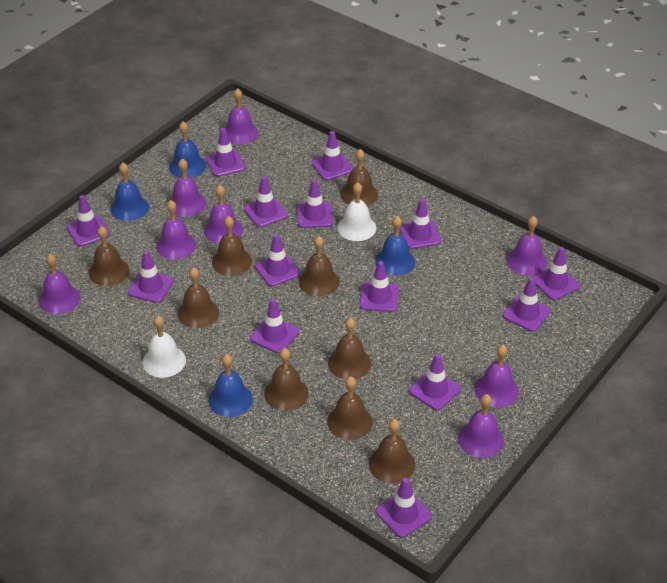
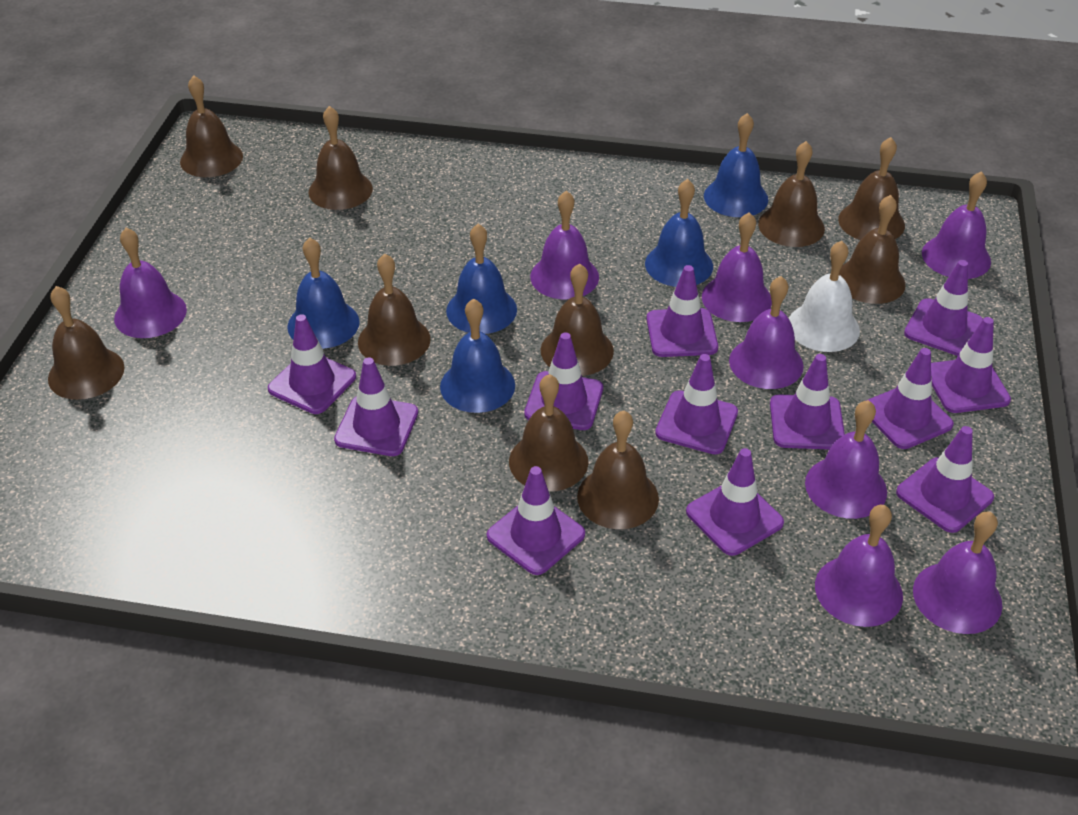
blue bell: [110,163,149,221] [169,121,206,178] [208,354,253,417] [375,216,415,276] = 4 -> [287,238,360,349] [440,298,515,413] [446,224,517,334] [645,179,713,287] [704,113,768,217] = 5
brown bell: [89,226,129,286] [177,267,219,328] [212,216,252,276] [264,348,309,411] [299,236,340,296] [327,376,373,440] [328,318,371,380] [340,149,378,206] [369,419,415,483] = 9 -> [48,286,125,400] [180,75,243,177] [308,106,373,210] [358,254,431,366] [509,374,588,492] [541,263,614,376] [577,410,659,529] [758,141,825,247] [838,137,905,240] [839,195,905,304] = 10
purple traffic cone: [67,195,110,247] [127,250,174,303] [206,128,246,177] [244,176,288,227] [250,299,299,354] [255,234,301,287] [297,179,333,228] [311,131,353,180] [360,261,399,312] [376,478,432,538] [400,199,441,249] [409,354,461,410] [503,277,551,332] [533,247,580,300] = 14 -> [268,314,356,414] [334,357,418,456] [487,466,585,575] [524,332,603,430] [647,265,718,357] [655,354,738,455] [686,448,784,556] [770,354,845,449] [866,348,954,449] [896,426,994,533] [904,260,983,356] [931,317,1011,413] = 12
white bell: [143,316,186,378] [337,182,376,241] = 2 -> [789,241,860,352] = 1

